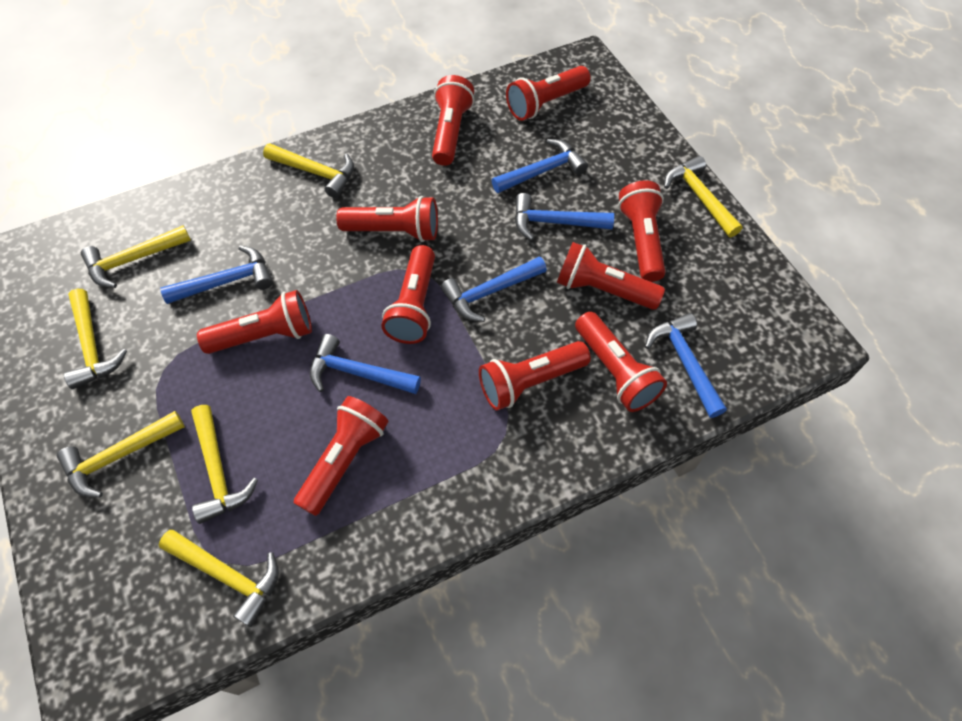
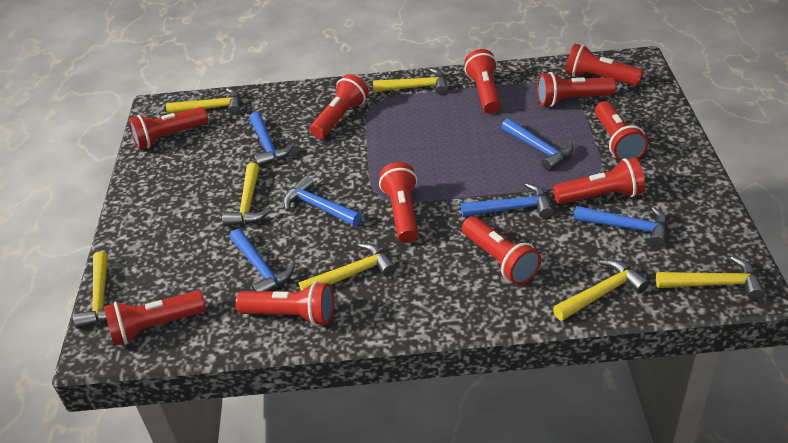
red flashlight: [197,290,312,354] [294,396,389,516] [336,196,438,242] [381,245,435,344] [432,75,474,166] [479,341,591,410] [506,66,591,121] [557,242,665,310] [575,312,667,412] [618,180,666,282] = 10 -> [104,290,206,346] [129,107,208,150] [235,281,334,326] [310,74,369,139] [379,162,419,243] [462,217,541,285] [464,49,501,114] [537,72,616,107] [553,157,645,204] [565,44,643,86] [595,101,648,161] = 11

